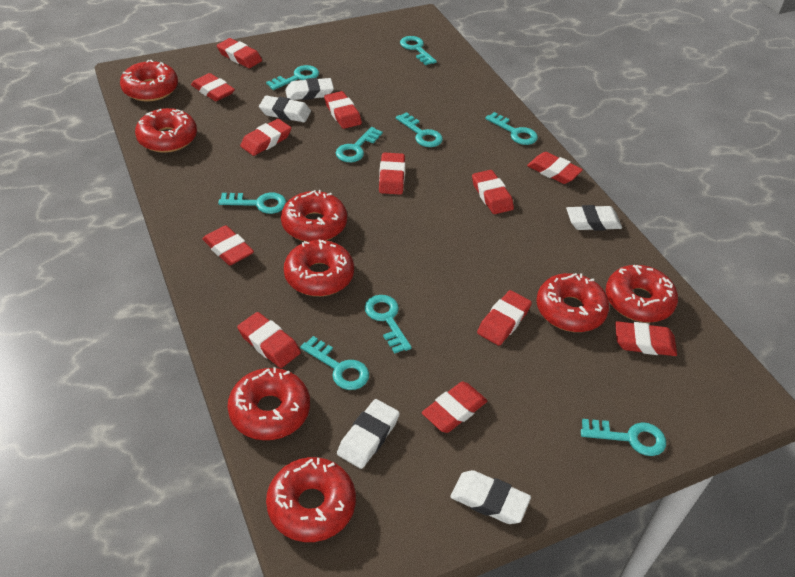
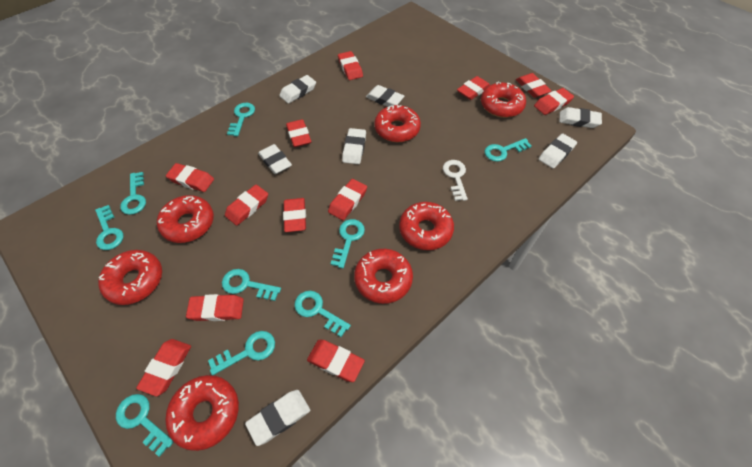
red donut: [120,60,178,102] [135,108,197,153] [227,367,310,440] [266,457,356,542] [281,190,347,242] [284,239,354,296] [536,273,609,332] [606,265,678,323] = 8 -> [98,250,162,305] [157,195,214,243] [165,375,239,451] [354,249,413,304] [374,105,421,142] [399,202,454,250] [481,82,526,118] = 7
white eraser: [259,95,311,122] [285,78,334,100] [337,399,400,469] [451,470,531,524] [566,205,622,231] = 5 -> [245,390,310,446] [258,144,292,174] [279,75,316,104] [342,128,366,164] [366,85,405,107] [539,134,577,168] [559,107,602,128] = 7
white key: none = 0 -> [443,160,468,201] = 1

